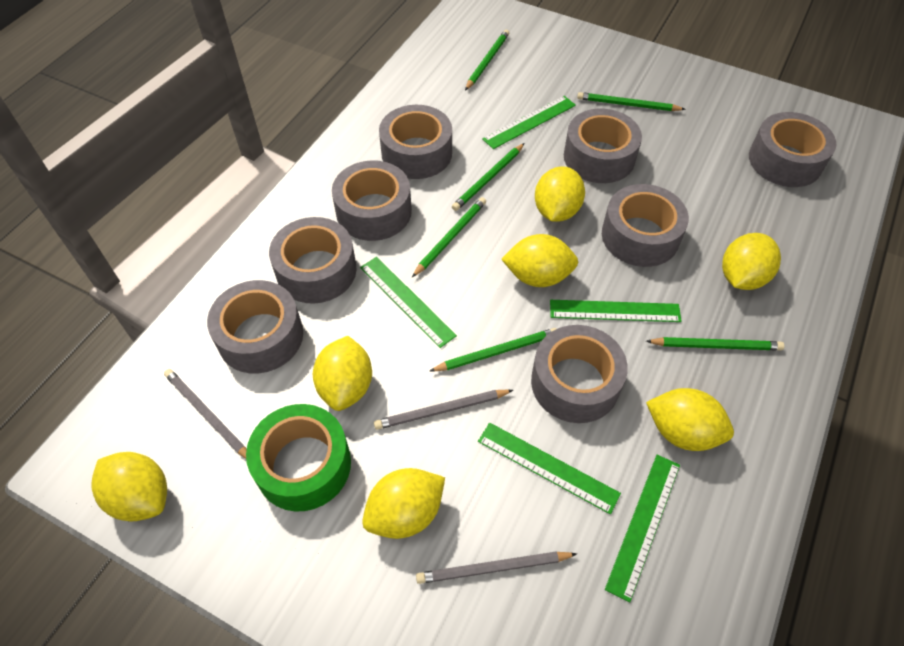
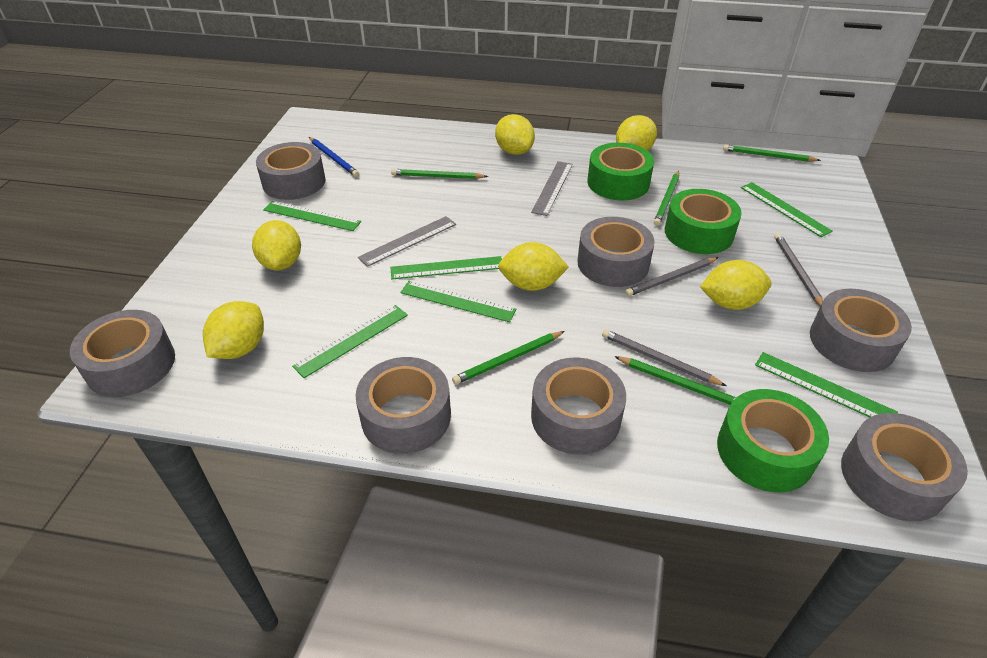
blue pencil: none = 0 -> [309,137,359,177] = 1
green pencil: [412,197,486,277] [430,328,556,371] [452,143,525,211] [465,30,509,90] [577,92,686,111] [646,337,784,350] = 6 -> [391,169,488,179] [452,331,565,385] [614,356,736,405] [654,171,679,226] [723,144,821,162] = 5
green ruler: [360,257,457,348] [478,423,621,514] [482,96,576,149] [550,300,682,322] [605,455,680,602] = 5 -> [263,201,361,231] [292,305,408,378] [391,256,502,279] [400,281,516,322] [741,182,833,237] [755,352,898,417] = 6
green tape: [246,404,351,511] = 1 -> [588,143,654,201] [665,189,742,254] [717,389,829,492] = 3
grey ruler: none = 0 -> [358,216,456,267] [531,161,573,216] = 2
grey tape: [207,280,303,374] [269,217,357,304] [332,160,412,241] [379,105,452,179] [531,325,628,423] [564,109,642,183] [602,184,689,267] [749,112,836,187] = 8 -> [70,310,175,397] [256,142,326,200] [356,357,451,454] [531,358,626,455] [577,217,655,287] [810,289,912,372] [841,413,968,521] = 7
yellow lemon: [91,452,167,522] [313,336,372,411] [362,468,445,539] [501,234,578,287] [535,166,585,222] [646,388,734,451] [722,233,781,290] = 7 -> [203,301,264,359] [252,220,301,270] [495,114,535,155] [498,242,569,291] [616,115,657,151] [700,260,772,310] = 6

